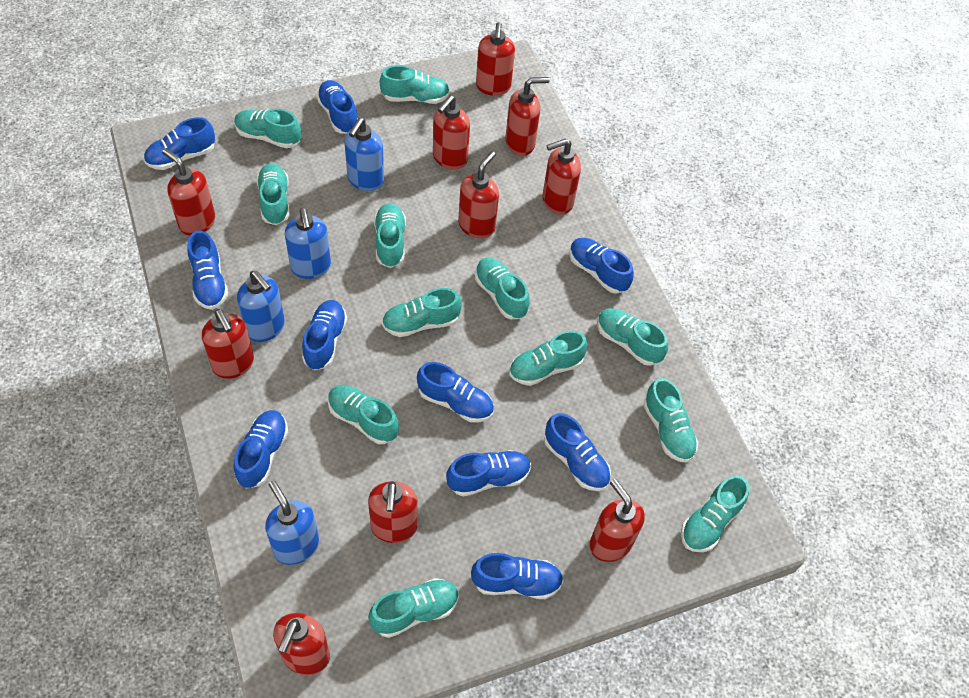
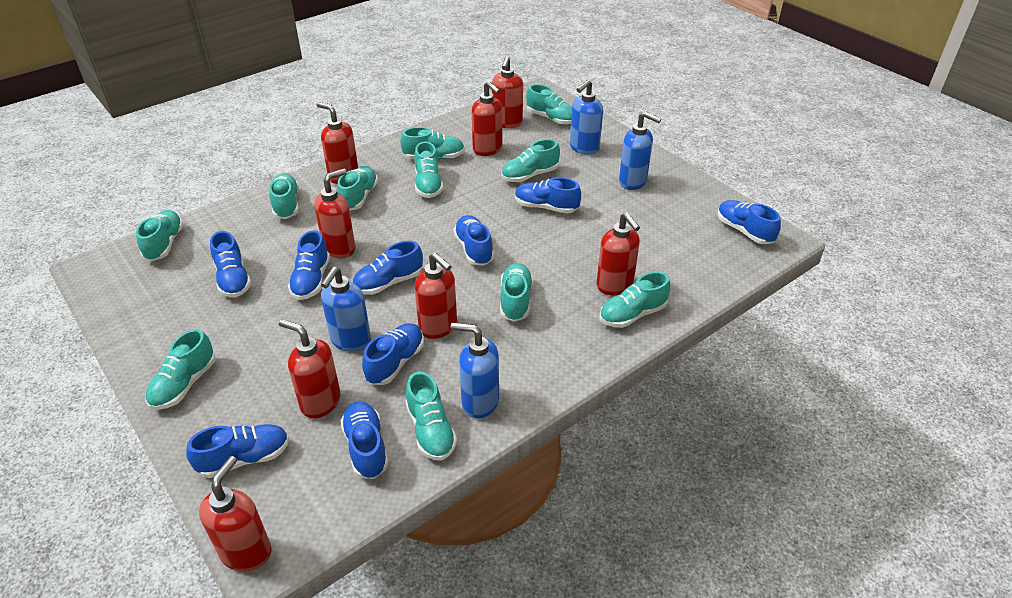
blue shoe: [144,117,215,170] [187,231,228,310] [234,410,288,488] [302,300,347,371] [316,80,358,134] [417,362,494,423] [446,450,531,497] [471,553,563,599] [544,413,611,491] [569,238,634,294] = 10 -> [186,424,289,478] [210,231,251,298] [288,230,330,300] [340,401,388,479] [352,241,423,295] [362,323,424,385] [453,215,494,266] [515,177,581,214] [718,200,781,244] = 9
red soap dispenser: [162,148,215,236] [202,309,254,379] [273,613,330,675] [368,481,418,543] [433,95,470,169] [458,151,499,238] [476,22,515,96] [505,77,550,156] [542,138,581,214] [589,479,645,562] = 10 -> [199,456,271,571] [279,319,341,418] [314,169,355,258] [317,102,358,184] [414,252,457,339] [472,81,502,156] [492,56,523,128] [596,212,640,295] = 8
turquoise shoe: [234,109,301,148] [256,163,290,225] [328,385,399,444] [368,578,459,638] [374,203,406,268] [379,65,450,104] [382,288,462,337] [475,258,530,319] [509,330,588,386] [597,308,668,366] [643,378,698,462] [681,475,749,552] = 12 -> [136,210,184,261] [146,329,215,410] [269,173,299,219] [337,166,378,211] [400,127,465,159] [406,371,457,461] [414,141,443,198] [500,263,533,322] [501,139,560,182] [526,84,572,125] [599,271,670,328] = 11

